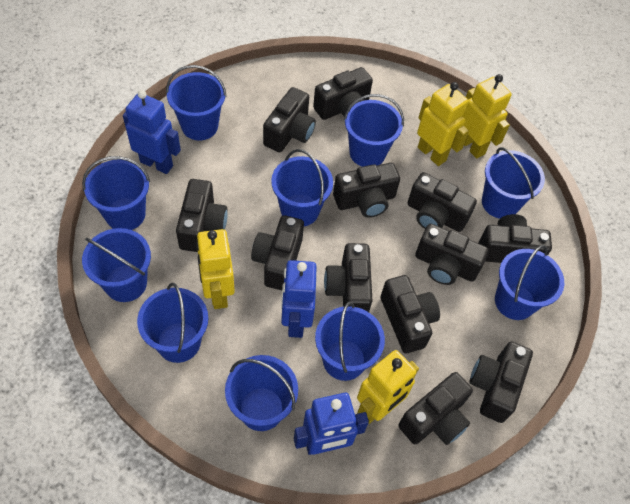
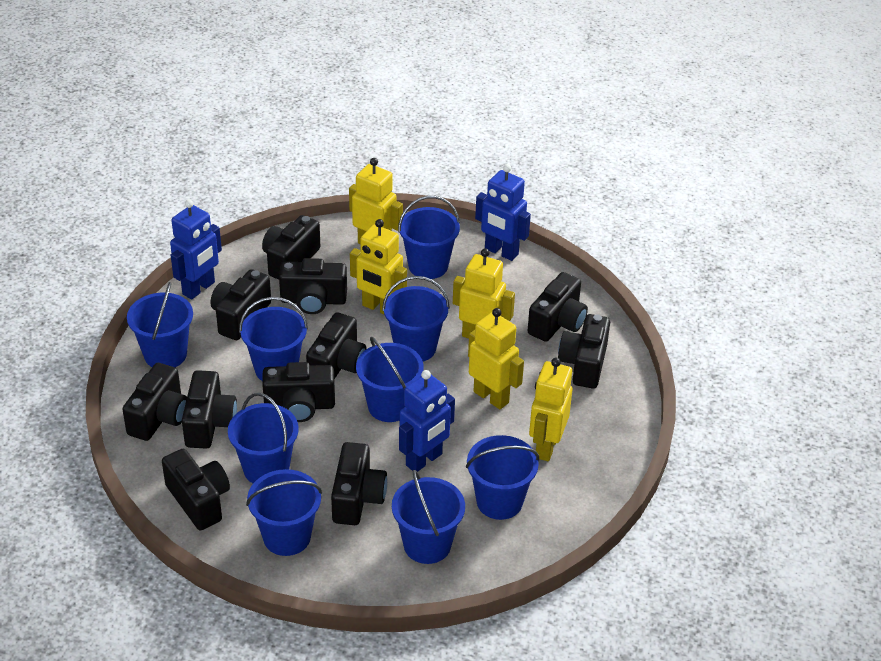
black camera: [176,179,228,252] [251,215,304,290] [263,87,316,152] [313,67,373,120] [324,243,372,312] [333,163,400,217] [380,275,440,353] [398,372,473,445] [408,172,477,232] [415,224,489,285] [470,342,533,423] [478,214,552,263] = 12 -> [122,363,187,441] [162,449,230,530] [182,370,237,449] [211,269,271,340] [262,215,320,280] [262,362,335,422] [279,258,347,314] [306,312,367,379] [331,442,387,525] [527,272,588,342] [558,314,610,389] = 11
blue bucket: [82,156,150,230] [82,228,151,302] [137,283,208,363] [166,65,227,140] [225,355,298,431] [271,149,333,226] [315,302,385,381] [344,94,404,167] [482,147,545,219] [495,245,564,320] = 10 -> [127,282,193,367] [228,393,299,483] [239,297,308,381] [246,469,322,556] [356,336,423,422] [382,276,450,361] [392,470,465,564] [398,196,460,279] [466,435,539,520] = 9
yellow robot: [196,229,235,309] [357,350,419,424] [417,82,469,166] [463,74,512,159] = 4 -> [349,158,403,244] [350,219,407,314] [453,248,515,338] [468,308,524,409] [529,358,572,461] = 5

